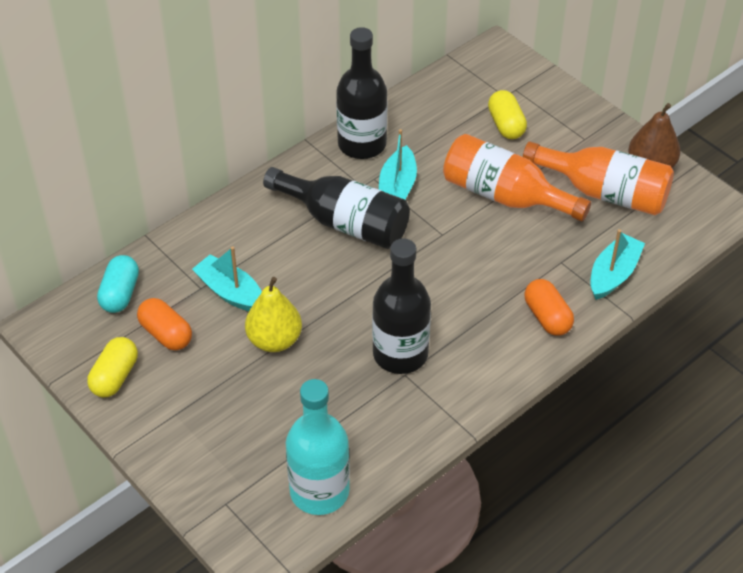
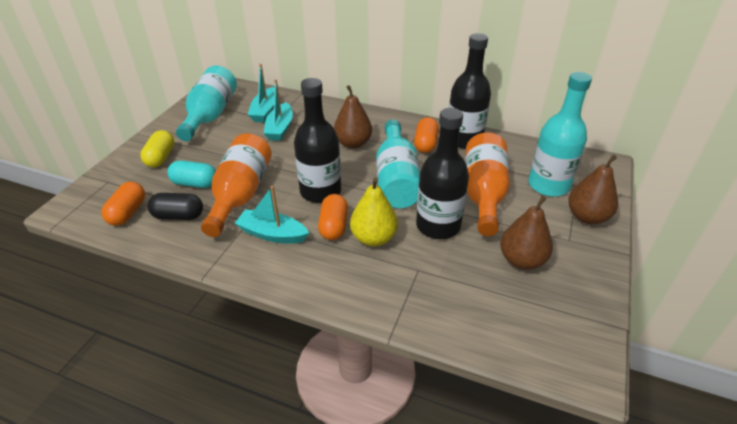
black capsule: none = 0 -> [148,193,203,220] = 1
brown pear: [628,103,680,168] = 1 -> [334,85,372,149] [500,196,553,270] [568,155,618,224] = 3
orange capsule: [137,298,192,350] [524,279,574,336] = 2 -> [101,182,145,226] [318,194,348,240] [414,117,439,153] = 3
turquoise bottle: [286,379,350,515] = 1 -> [176,66,237,141] [376,119,420,208] [528,72,592,197] = 3
yellow capsule: [87,337,138,398] [488,90,527,139] = 2 -> [140,130,174,168] = 1

